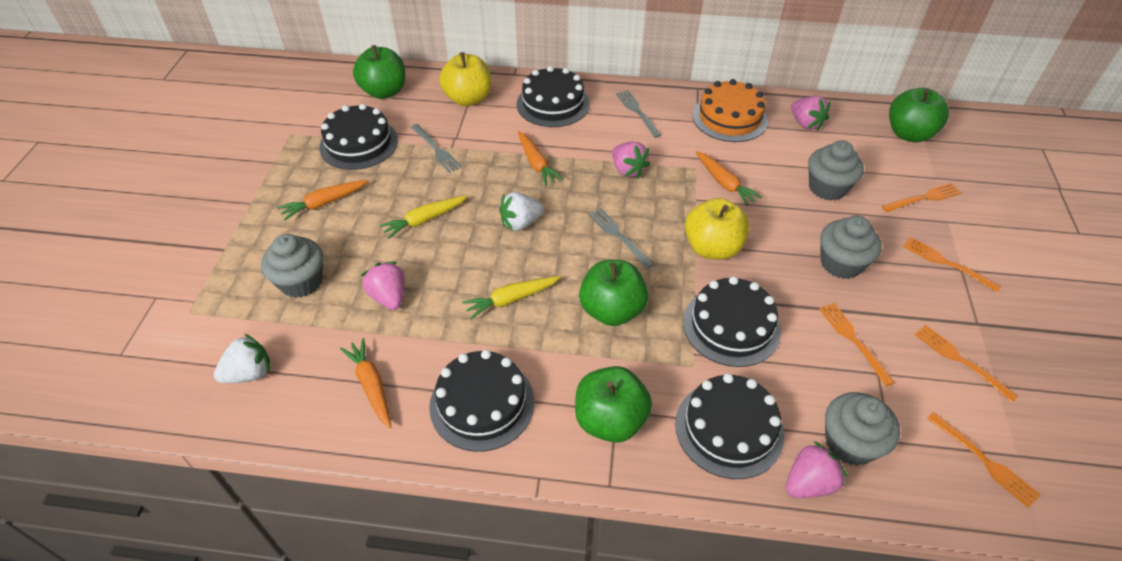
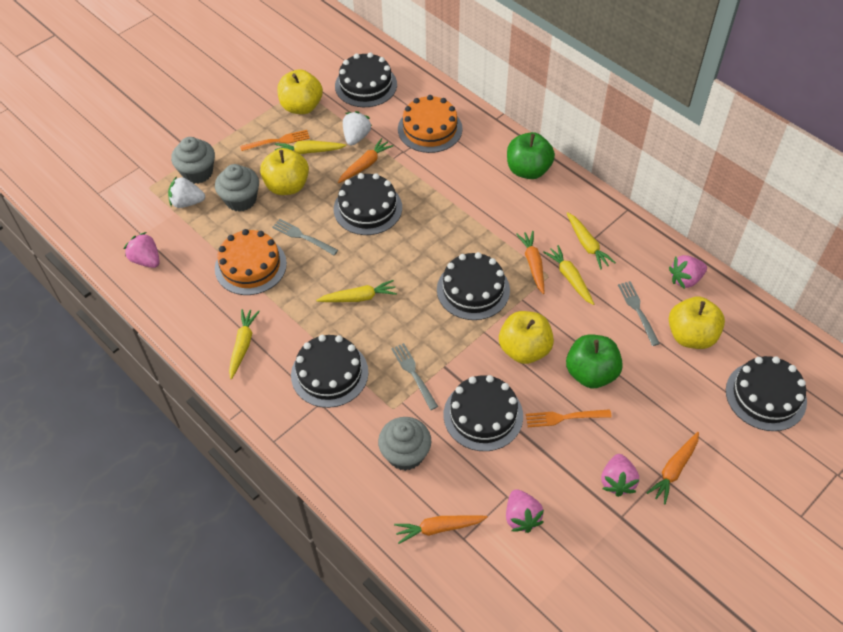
black cake: [319,104,398,170] [429,350,534,452] [517,66,590,127] [675,373,784,479] [683,276,781,367] = 5 -> [291,335,369,408] [334,173,402,235] [335,52,397,107] [437,252,510,320] [444,375,523,451] [726,356,807,431] = 6
green apple: [353,45,406,99] [575,366,652,443] [579,260,649,326] [889,88,949,142] = 4 -> [507,132,555,179] [566,334,623,388] = 2
grey cupcake: [261,234,323,298] [808,140,864,201] [820,216,882,279] [825,392,900,466] = 4 -> [171,137,215,184] [215,164,259,212] [378,417,431,471] = 3
orange cake: [692,79,768,142] = 1 -> [215,229,287,295] [398,95,463,153] = 2
orange fork: [819,303,895,386] [882,183,962,212] [903,237,1001,292] [914,325,1019,402] [927,412,1041,508] = 5 -> [240,130,310,151] [526,409,612,427] = 2
yellow apple: [439,52,491,106] [685,198,750,260] = 2 -> [260,148,309,195] [277,69,323,114] [499,311,554,364] [669,297,725,349] = 4
yellow carrot: [379,195,468,239] [462,276,561,319] = 2 -> [229,309,260,379] [275,140,346,154] [316,280,397,302] [543,245,594,305] [567,212,616,270] = 5

